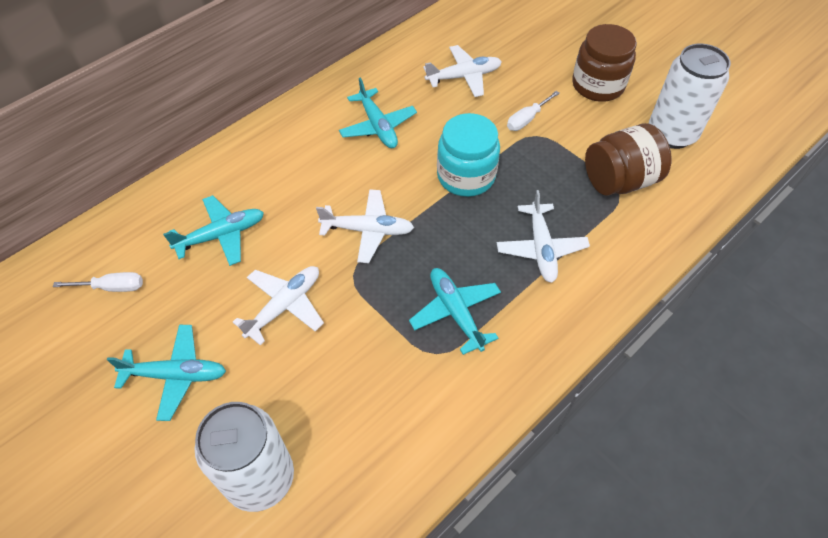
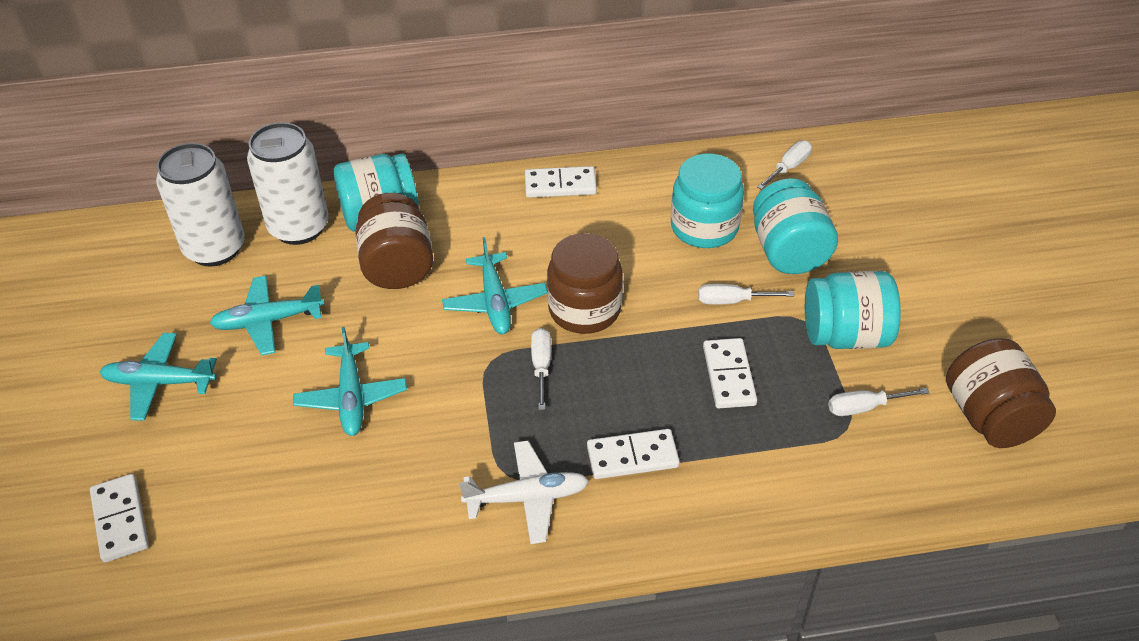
brown jar: [572,24,637,102] [585,123,672,196] = 2 -> [355,193,433,289] [547,233,623,334] [946,338,1056,448] = 3
turquoise jar: [437,113,500,197] = 1 -> [333,154,419,231] [671,154,744,248] [753,178,838,274] [805,271,901,349] = 4
white domino: none = 0 -> [90,474,149,562] [525,166,597,198] [587,429,680,479] [703,338,757,408] = 4
white plane: [233,266,324,345] [316,189,414,263] [423,45,502,97] [497,190,590,283] = 4 -> [459,441,589,544] = 1
white screwdriver: [53,272,143,292] [507,91,560,131] = 2 -> [531,328,551,410] [698,284,794,305] [757,140,812,190] [828,388,929,416] = 4

